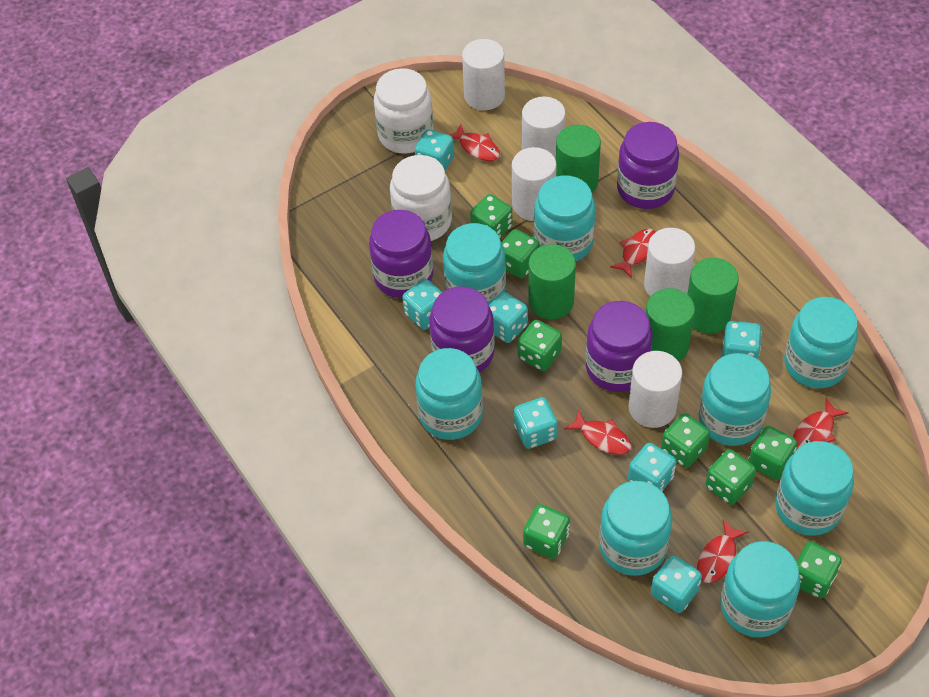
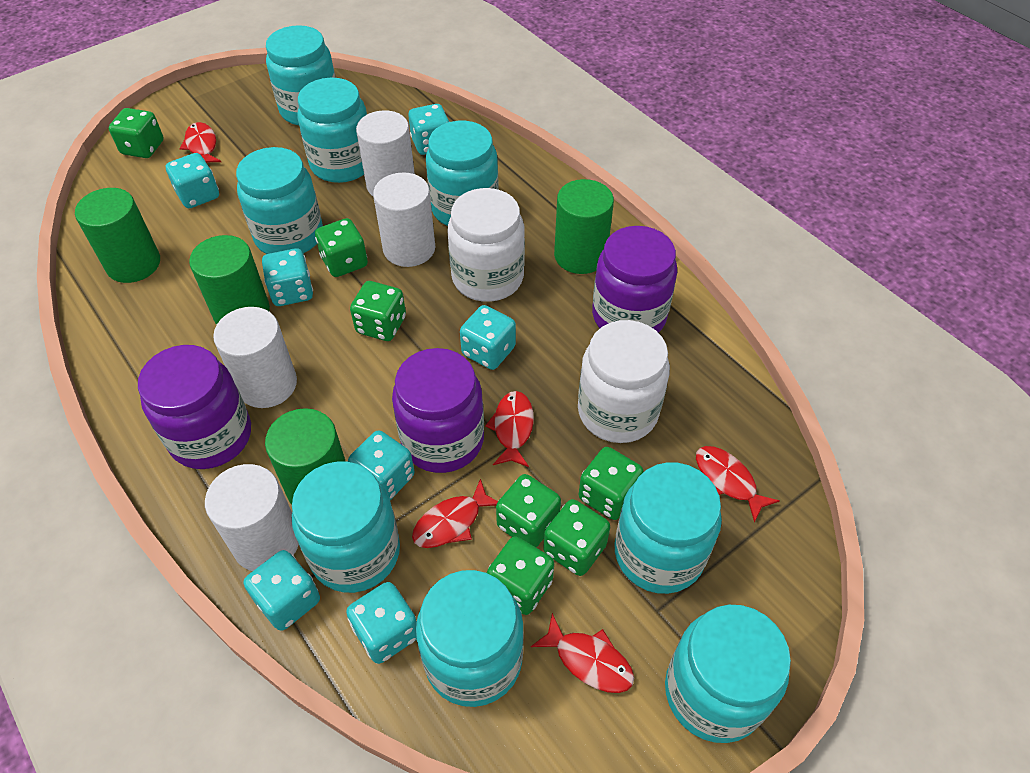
green dice: [470,194,512,238] [501,229,540,278] [518,320,562,371] [523,504,570,559] [661,413,710,468] [706,449,756,505] [748,426,797,480] [796,542,842,598] = 8 -> [109,108,164,158] [315,218,368,277] [350,281,406,341] [487,536,554,615] [496,474,561,547] [543,499,610,576] [579,447,644,520] = 7
purple jar: [369,210,433,298] [429,287,495,373] [586,301,653,392] [617,122,679,209] = 4 -> [138,345,251,469] [392,348,484,473] [592,226,677,333] = 3
white cylinder: [462,39,505,110] [512,147,557,221] [522,97,566,160] [629,351,682,428] [644,228,695,297] = 5 -> [205,464,299,571] [213,307,297,408] [356,110,415,196] [373,173,435,267] = 4

